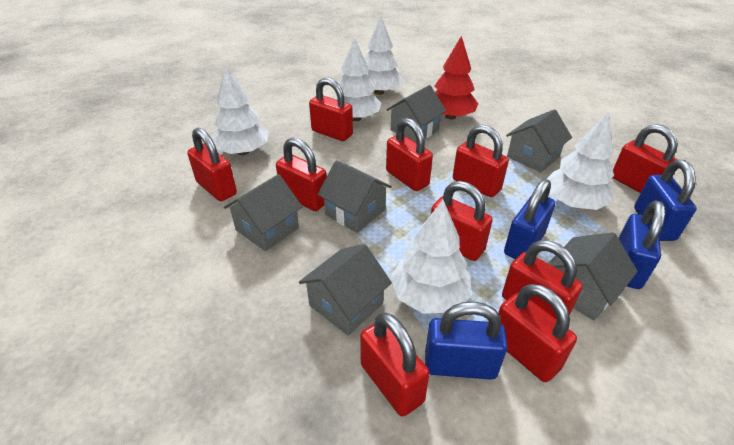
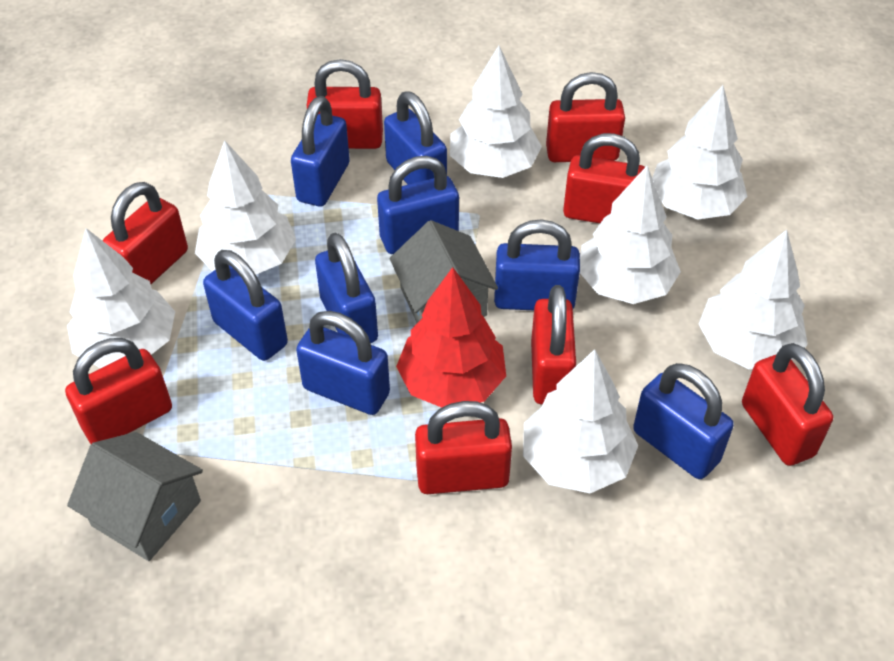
blue padlock: [425,302,508,380] [504,179,555,259] [618,200,665,289] [634,160,696,241] = 4 -> [203,250,288,361] [291,96,350,207] [296,311,390,415] [315,233,378,343] [377,156,459,254] [384,91,447,184] [494,219,580,310] [633,363,734,479] = 8
grey house: [224,174,302,251] [299,244,392,336] [317,161,392,233] [386,85,446,143] [506,109,572,172] [548,232,638,321] = 6 -> [67,432,203,561] [390,220,498,323] = 2
red padlock: [187,128,237,201] [276,137,327,211] [309,78,353,141] [360,312,430,417] [386,118,433,191] [431,181,493,261] [453,125,509,197] [498,284,577,382] [502,240,583,320] [613,124,678,193] = 10 -> [65,338,172,444] [103,182,188,284] [307,59,383,149] [415,401,512,494] [531,285,576,405] [546,72,625,162] [563,133,645,223] [742,343,833,466] = 8
white tree: [212,66,269,155] [334,37,381,121] [365,16,403,95] [390,200,471,314] [547,111,614,210] = 5 -> [67,228,175,368] [195,140,296,275] [450,45,542,178] [523,349,638,493] [580,165,681,304] [652,85,748,220] [699,230,808,370] = 7

